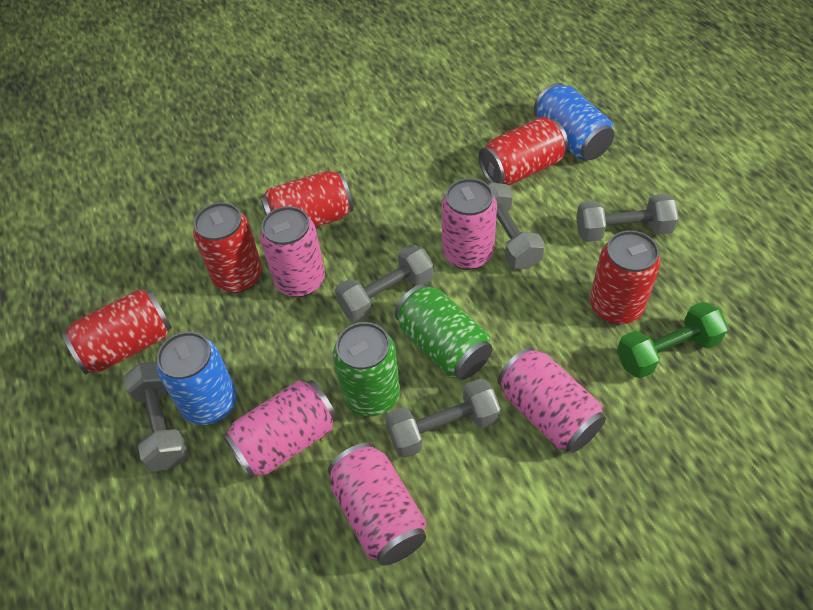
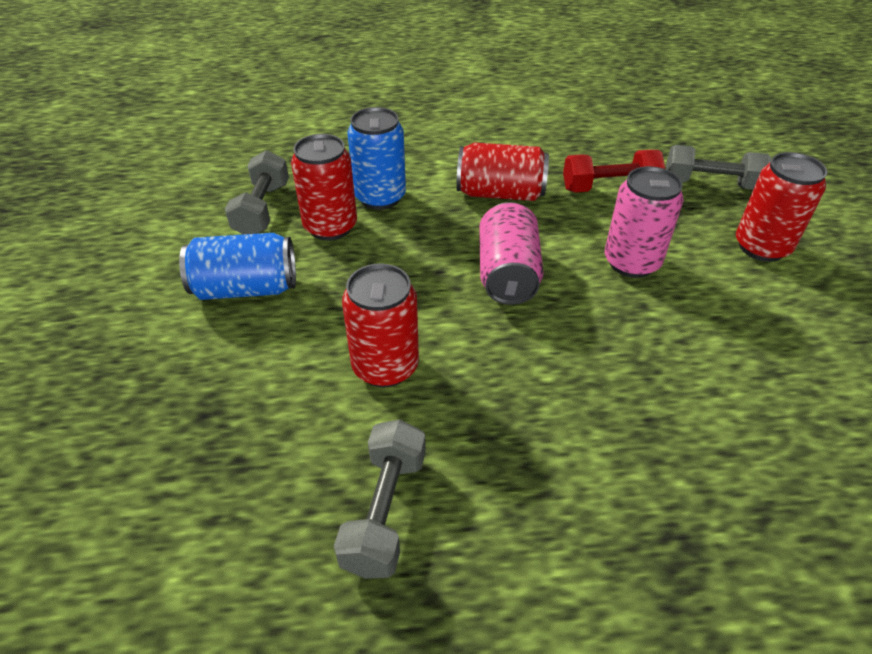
green can: [333,322,400,417] [395,284,492,380] = 2 -> none = 0
green dumbbell: [617,302,728,379] = 1 -> none = 0
grey dumbbell: [123,362,189,472] [335,244,434,322] [385,378,501,458] [488,182,545,269] [576,194,679,242] = 5 -> [225,150,289,234] [334,419,426,579] [666,145,771,190] = 3
pink can: [223,380,337,479] [260,206,325,297] [328,443,426,566] [441,178,497,270] [497,347,606,453] = 5 -> [479,202,544,305] [605,166,684,278] = 2
red can: [62,289,172,374] [193,202,262,293] [260,171,353,227] [479,117,568,186] [590,230,661,324] = 5 -> [291,134,357,241] [342,264,419,388] [457,142,549,201] [736,152,827,262] = 4
red dumbbell: none = 0 -> [563,150,665,193] = 1

